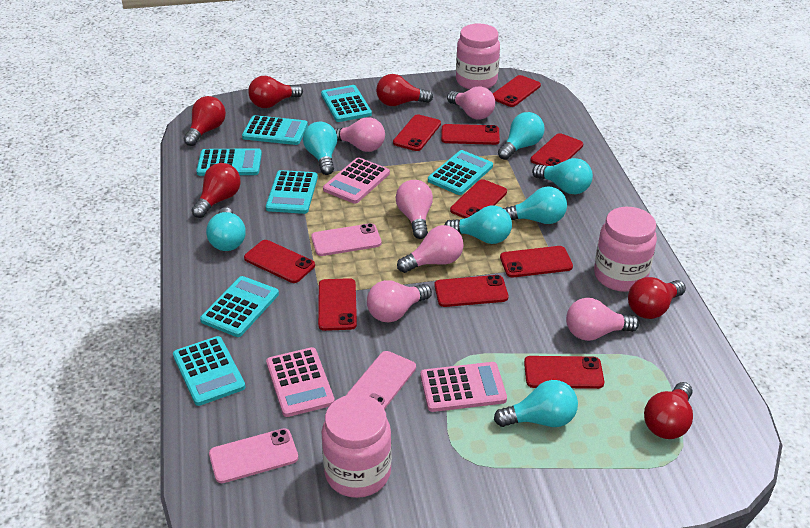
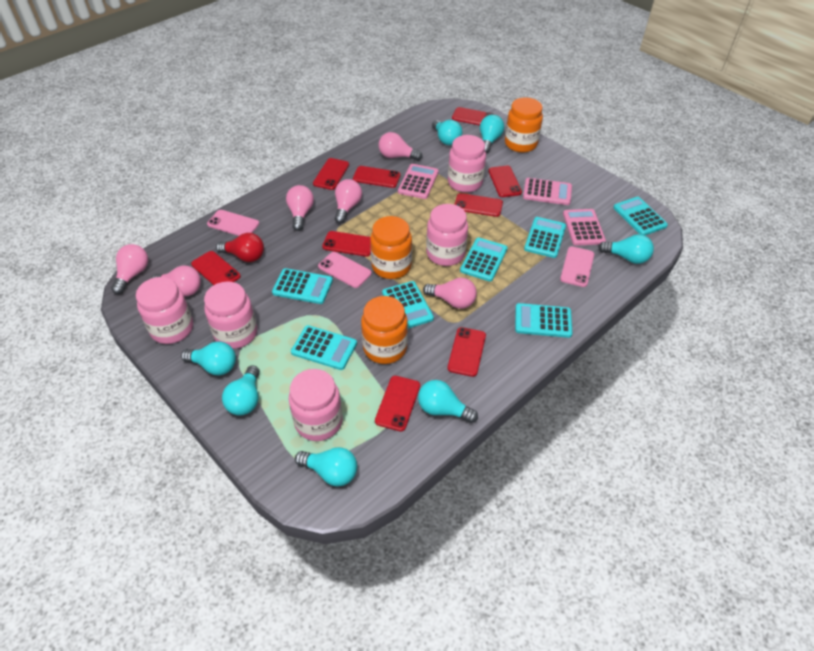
orange jar: none = 0 -> [361,296,408,364] [370,216,412,279] [505,97,543,153] = 3
pink jar: [322,394,392,498] [456,23,500,90] [594,207,657,292] = 3 -> [136,277,193,344] [204,281,257,349] [289,369,342,441] [426,204,468,266] [448,135,486,193] = 5
red light bulb: [184,96,226,146] [192,163,241,218] [248,76,303,108] [376,74,433,106] [628,277,686,319] [644,382,693,439] = 6 -> [216,233,264,262] = 1
red phone: [244,240,315,283] [318,278,357,331] [393,114,441,151] [434,275,508,307] [441,124,500,145] [450,179,507,218] [493,75,541,107] [500,246,573,277] [524,356,604,389] [531,133,583,166] = 10 -> [191,251,241,285] [313,158,349,190] [322,231,371,257] [353,166,401,188] [375,376,420,432] [448,327,486,377] [452,107,495,125] [454,193,503,217] [488,166,522,197] = 9

